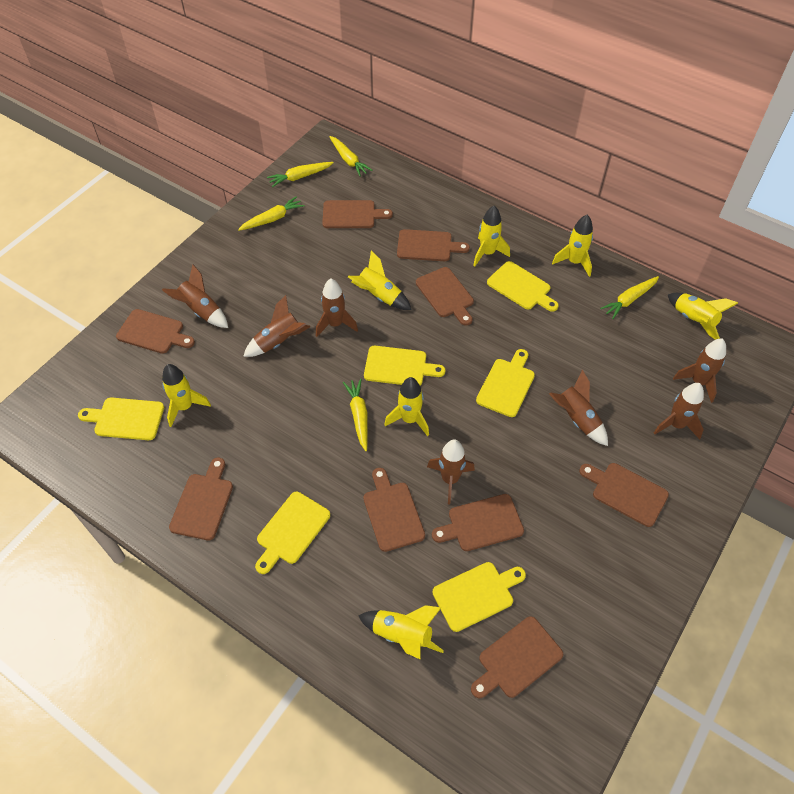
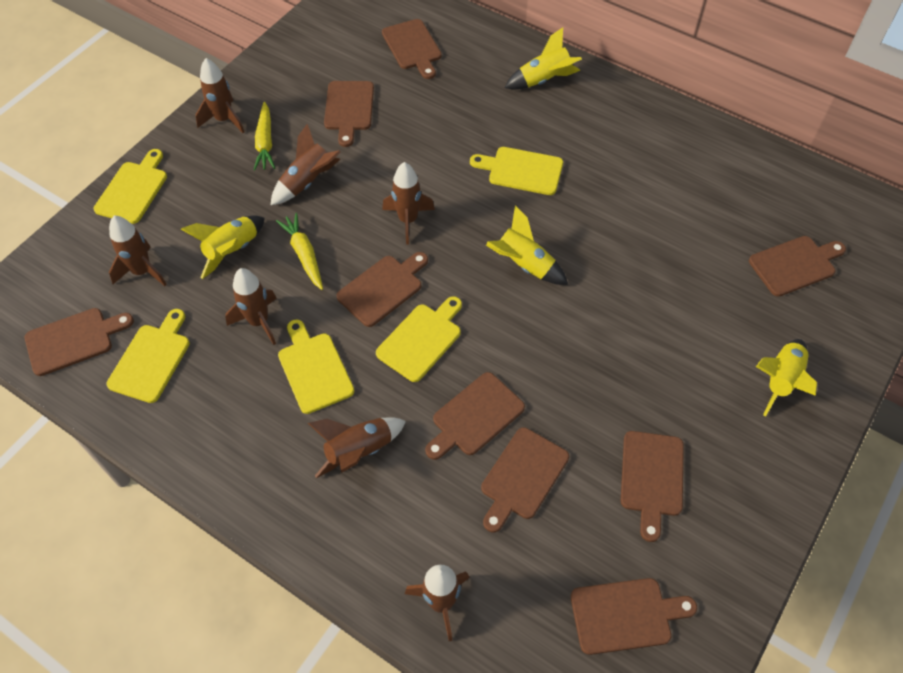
yellow carrot: [238,196,304,231] [267,162,334,187] [329,136,373,177] [343,379,368,451] [600,276,659,319] = 5 -> [254,102,275,171] [276,213,323,290] = 2
yellow cutting board: [78,397,164,440] [255,492,330,574] [364,346,445,385] [433,562,526,632] [476,349,535,417] [487,261,559,312] = 6 -> [94,149,167,224] [106,309,190,403] [278,320,354,414] [376,296,462,382] [470,147,563,195] = 5
yellow rocket: [162,364,211,427] [348,250,411,310] [359,605,444,659] [384,377,429,436] [473,206,510,267] [552,215,593,277] [668,293,738,340] = 7 -> [181,216,265,279] [486,206,568,285] [504,27,582,89] [756,339,817,416] = 4

